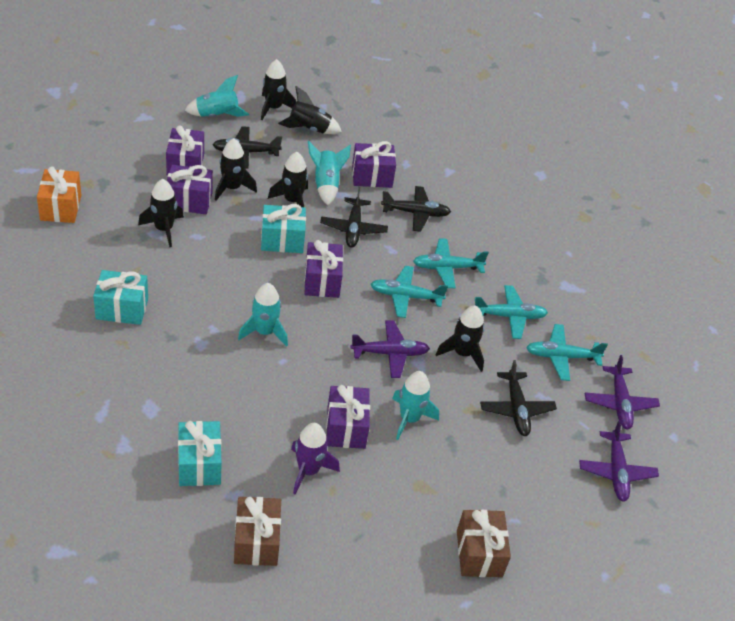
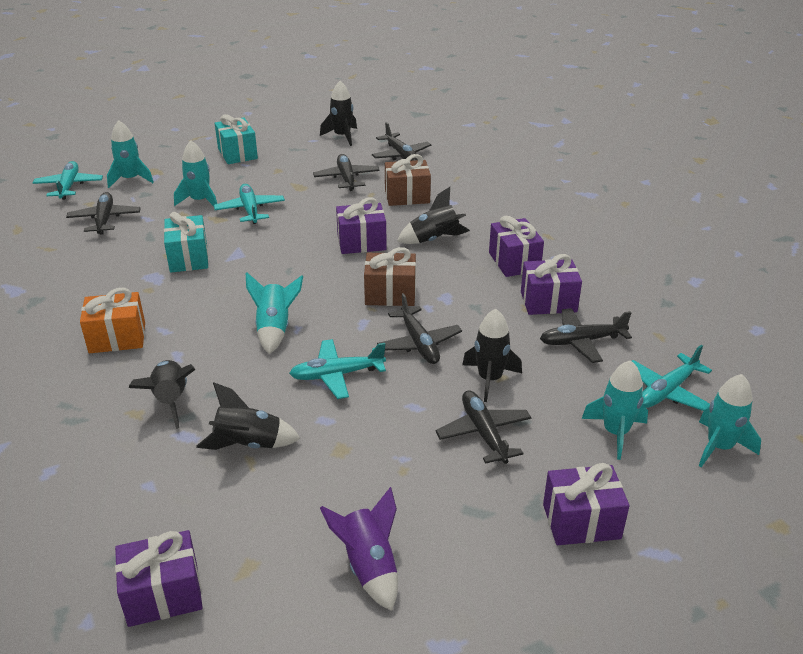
black plane: [213,126,282,169] [320,187,388,248] [381,186,451,232] [480,360,557,436] = 4 -> [66,192,141,235] [313,154,380,191] [372,122,432,161] [377,293,462,364] [435,390,531,464] [540,308,632,363] = 6
black rocket: [138,179,184,247] [215,138,257,201] [261,59,296,120] [268,152,308,207] [278,86,342,134] [436,306,484,372] = 6 -> [129,360,195,429] [196,383,301,450] [320,81,357,146] [397,187,470,244] [462,309,522,402] = 5
purple plane: [350,320,430,378] [579,420,659,502] [585,355,660,429] = 3 -> none = 0
turquoise gift: [93,270,148,325] [178,421,222,486] [261,204,306,253] = 3 -> [164,212,208,272] [215,114,258,164] = 2
turquoise rocket: [185,75,249,117] [238,283,288,347] [308,141,351,205] [392,371,439,440] = 4 -> [107,120,154,188] [174,140,217,206] [246,272,303,354] [582,360,648,460] [699,374,761,467] = 5

